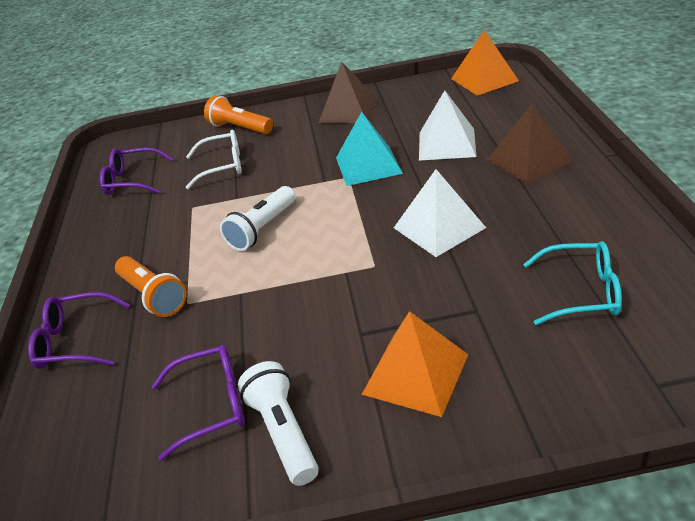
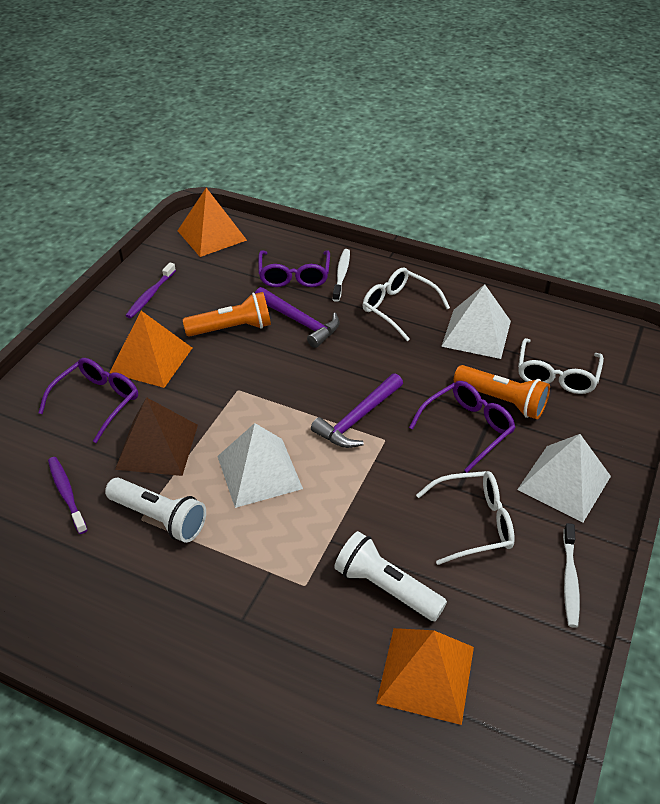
brown pyramid: [319,62,378,123] [487,104,573,184] = 2 -> [115,397,198,476] = 1
orange pyramid: [362,311,468,417] [451,30,519,96] = 2 -> [109,311,192,388] [177,188,247,257] [376,628,474,725] = 3
purple hammer: none = 0 -> [255,287,339,348] [311,373,403,448] = 2
purple toothbrush: none = 0 -> [48,457,87,534] [126,262,176,318] = 2
turquoise glasses: [523,241,622,325] = 1 -> none = 0
turquoise pyramid: [336,112,403,186] = 1 -> none = 0
white glasses: [186,130,242,189] = 1 -> [362,267,450,341] [416,471,515,565] [518,338,604,394] = 3
white pyramid: [394,169,486,257] [419,90,477,161] = 2 -> [217,423,303,508] [441,284,511,359] [517,434,611,523] = 3
white toothbrush: none = 0 -> [332,249,350,302] [563,523,580,628] = 2

